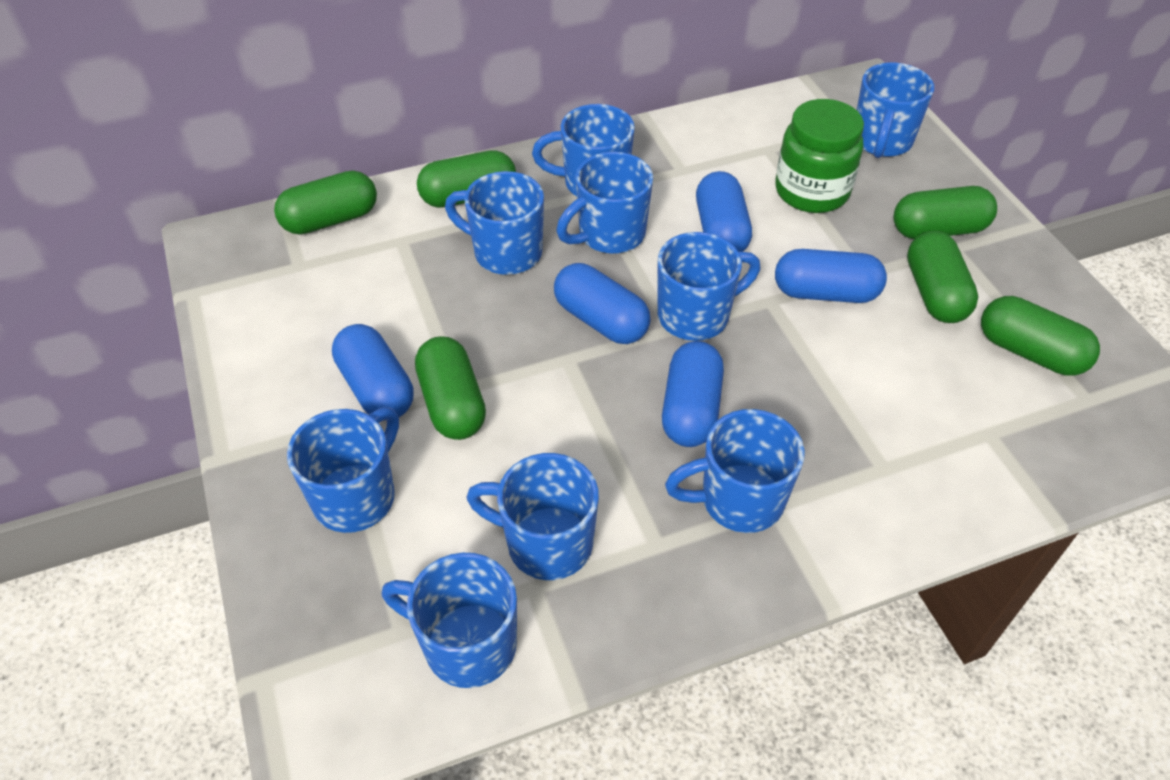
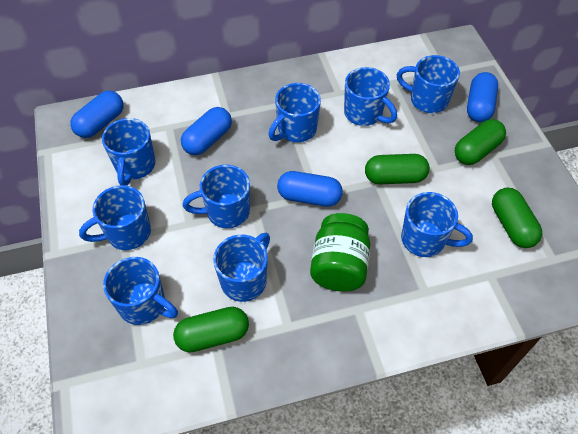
blue capsule: [332,324,414,420] [554,263,651,344] [662,341,724,447] [696,171,752,252] [775,249,887,303] = 5 -> [70,91,124,138] [181,107,232,155] [277,171,343,207] [467,72,498,122] = 4
green capsule: [274,170,377,235] [415,336,486,440] [417,150,516,208] [893,186,997,239] [907,231,978,323] [981,296,1100,376] = 6 -> [173,307,249,352] [365,154,430,184] [455,119,506,165] [492,188,542,248] = 4

